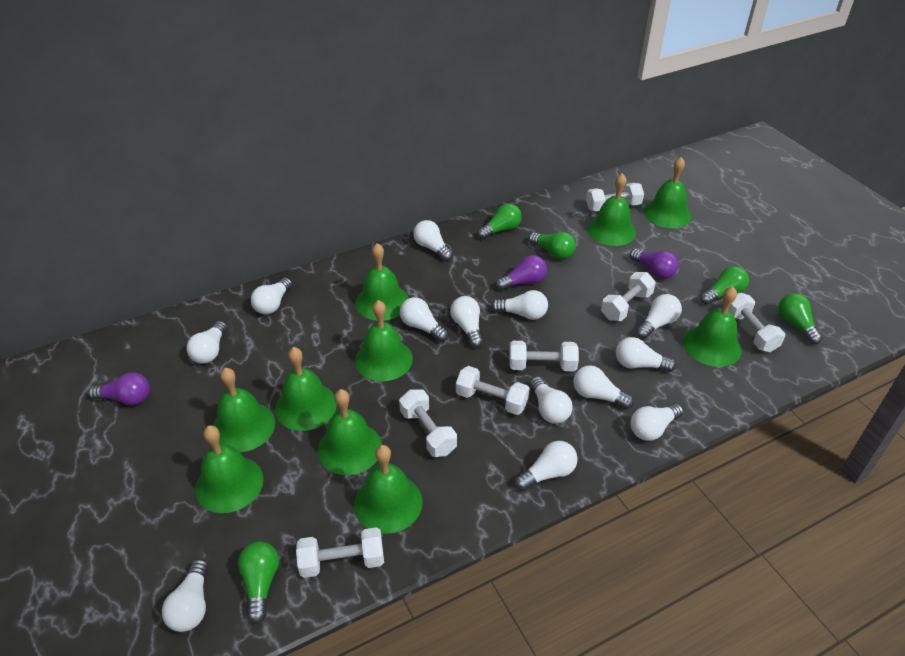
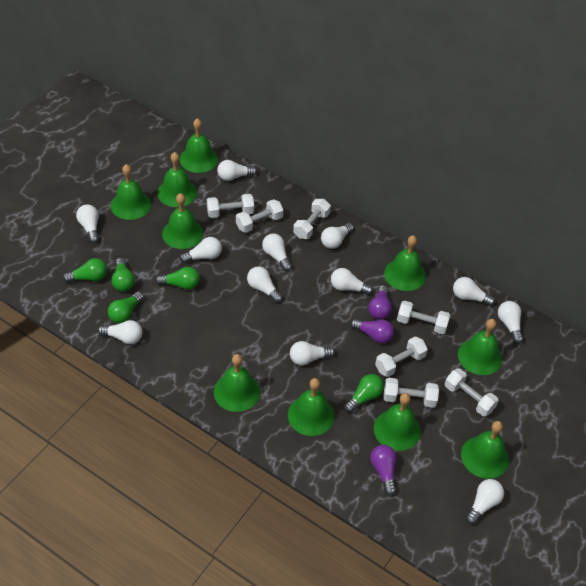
white light bulb: [162,559,208,632] [186,321,227,364] [251,278,292,315] [400,297,448,342] [413,220,453,261] [450,296,483,348] [491,290,548,320] [515,441,578,491] [529,377,573,424] [573,365,634,409] [616,337,676,372] [630,403,683,441] [636,294,682,339] = 13 -> [76,204,99,243] [98,320,142,344] [180,237,222,263] [217,160,257,181] [247,266,283,303] [262,234,292,271] [290,341,335,365] [321,223,354,249] [331,268,373,295] [453,277,495,306] [465,479,504,524] [498,301,523,344] = 12

